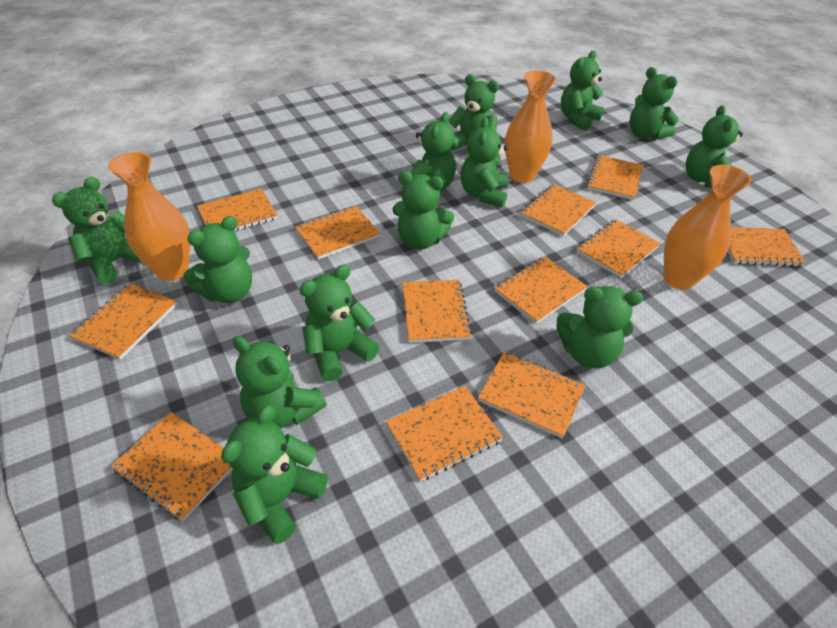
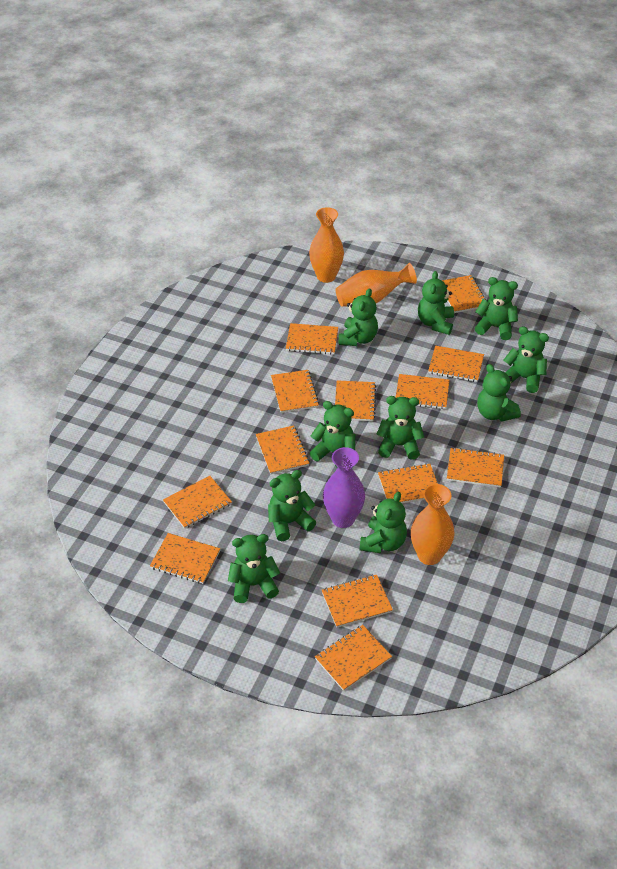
green teddy bear: [52,177,143,284] [183,216,252,303] [221,405,328,544] [233,336,327,428] [299,265,380,381] [393,172,454,250] [411,112,456,191] [449,74,499,151] [461,117,508,207] [556,286,643,368] [561,50,604,131] [629,67,679,140] [686,105,743,188] = 13 -> [228,534,280,603] [268,470,316,541] [310,401,355,468] [338,288,378,346] [359,491,407,553] [376,396,424,460] [418,271,454,335] [475,277,518,340] [477,364,521,421] [503,326,549,393] = 10
orange notebook: [69,283,178,360] [111,412,233,521] [197,189,278,231] [295,206,380,260] [386,386,503,482] [403,280,472,343] [478,351,586,439] [495,257,588,324] [521,184,596,236] [576,219,661,278] [586,155,643,200] [728,227,806,267] = 12 -> [150,533,220,584] [163,476,232,529] [256,425,310,474] [271,370,319,413] [286,323,338,355] [315,625,392,691] [322,575,393,628] [335,380,376,421] [378,463,438,503] [396,374,449,409] [428,346,484,382] [442,275,486,313] [447,447,504,488] = 13
purple vase: none = 0 -> [323,447,365,528] = 1

